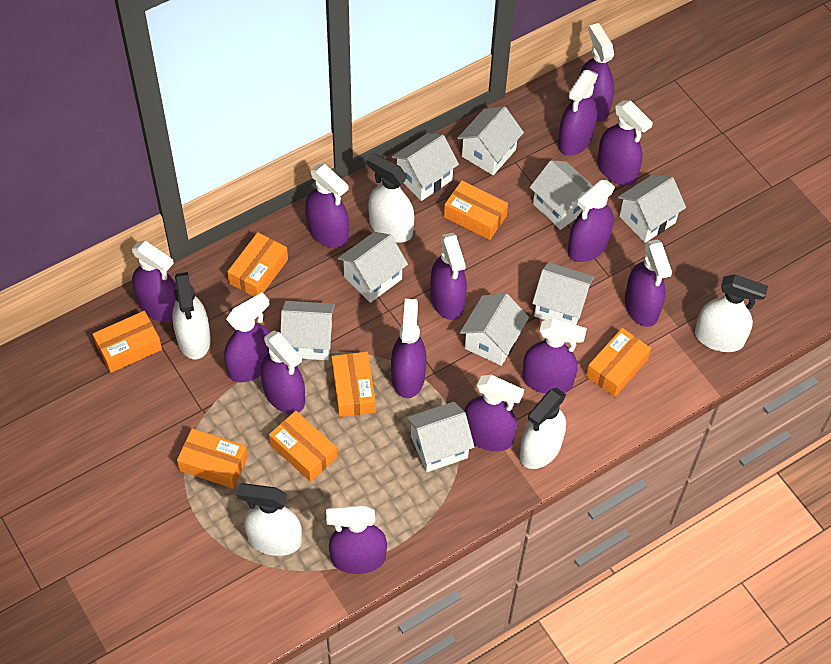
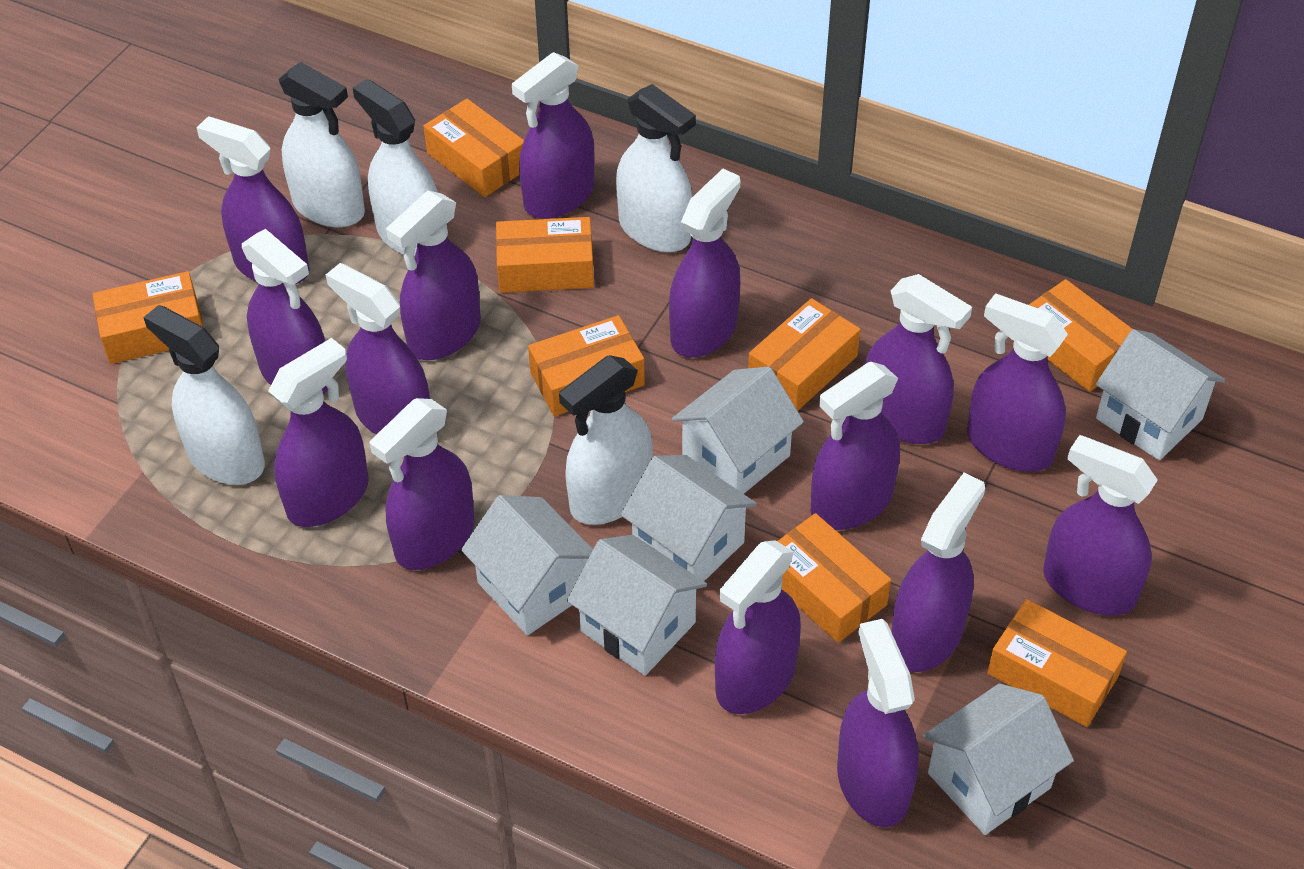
orange box: [93,311,162,373] [177,428,248,489] [227,232,288,297] [269,411,337,482] [331,352,376,417] [444,180,508,240] [586,328,651,397] = 7 -> [92,271,203,364] [423,99,524,197] [496,217,594,293] [528,315,645,416] [748,298,861,411] [777,513,891,643] [987,599,1127,727] [1029,279,1132,392] = 8
purple spray bottle: [132,240,176,322] [224,292,271,382] [260,330,305,414] [305,164,349,248] [326,505,387,574] [391,299,427,398] [430,233,467,320] [464,375,524,451] [522,318,587,394] [558,70,598,156] [568,180,615,262] [579,23,614,122] [597,100,653,186] [625,240,672,327] = 14 -> [197,116,309,284] [242,229,328,394] [268,338,369,527] [326,263,430,435] [370,398,475,570] [386,191,481,360] [512,52,594,219] [669,169,740,358] [715,540,801,714] [811,362,900,530] [837,619,919,827] [865,274,972,444] [891,473,985,672] [967,293,1068,471] [1043,435,1158,616] = 15
white house: [280,301,335,360] [338,232,408,303] [392,133,459,201] [407,402,475,472] [458,106,524,175] [460,294,529,366] [530,160,593,230] [532,262,594,325] [618,174,686,243] = 9 -> [461,495,593,636] [567,535,707,676] [621,455,757,581] [672,366,804,494] [923,683,1074,835] [1096,329,1225,460] = 6

